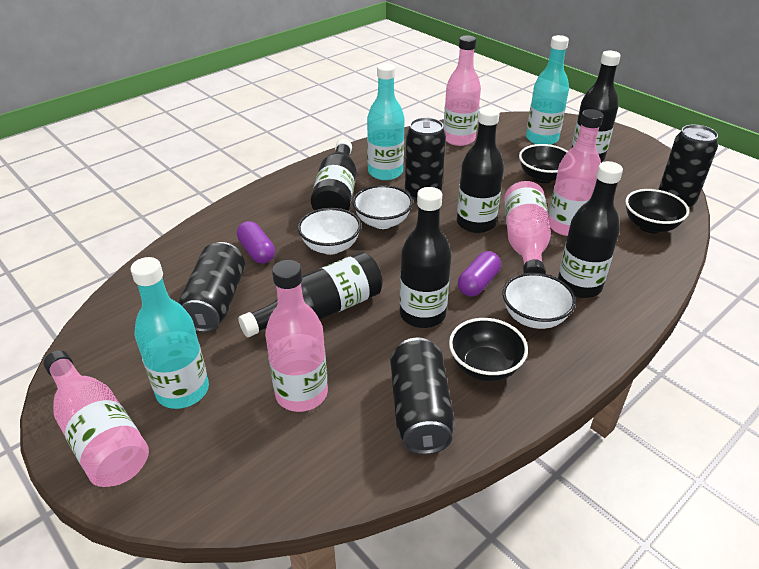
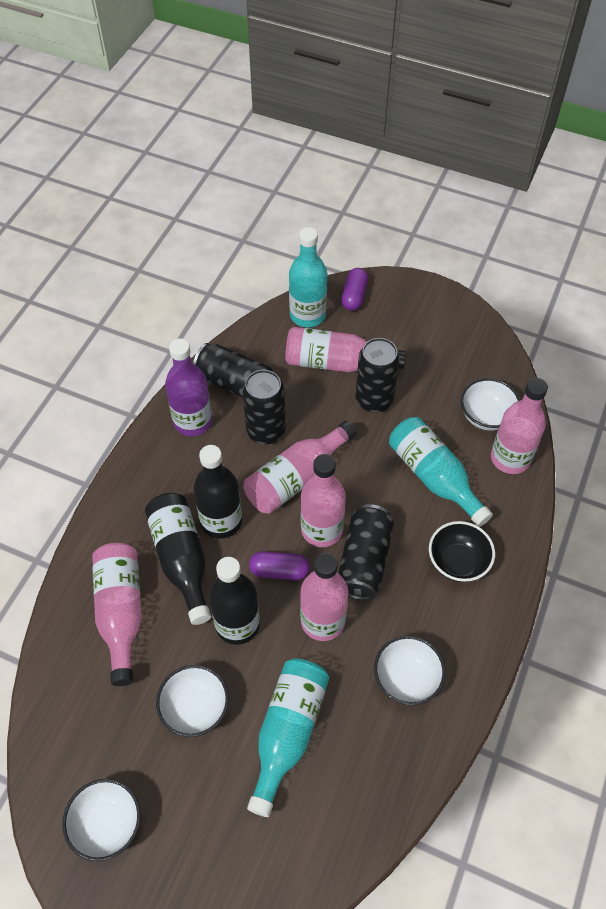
black bottle: [238,252,383,337] [311,139,356,210] [400,187,452,328] [457,107,504,233] [558,161,623,298] [571,51,621,162] = 6 -> [145,493,211,625] [193,445,242,539] [209,557,260,645] = 3
black bowl: [449,318,528,381] [519,144,568,183] [625,189,689,233] = 3 -> [429,521,495,582] = 1
pink bottle: [43,350,149,487] [265,260,328,412] [443,35,481,146] [504,181,551,274] [549,109,604,236] = 5 -> [92,543,142,686] [243,421,357,514] [285,327,406,372] [300,553,348,641] [301,454,346,547] [491,378,548,474] = 6
purple bottle: none = 0 -> [165,339,212,436] = 1
white bowl: [298,208,361,255] [353,185,413,229] [502,273,576,329] = 3 -> [62,779,141,861] [156,665,229,737] [374,636,445,705] [461,378,520,431] = 4

